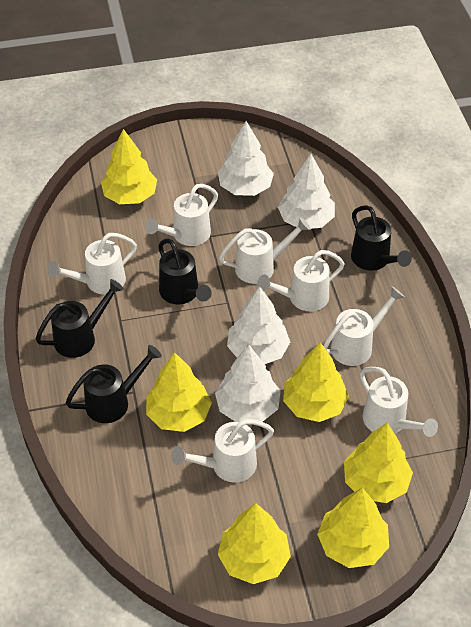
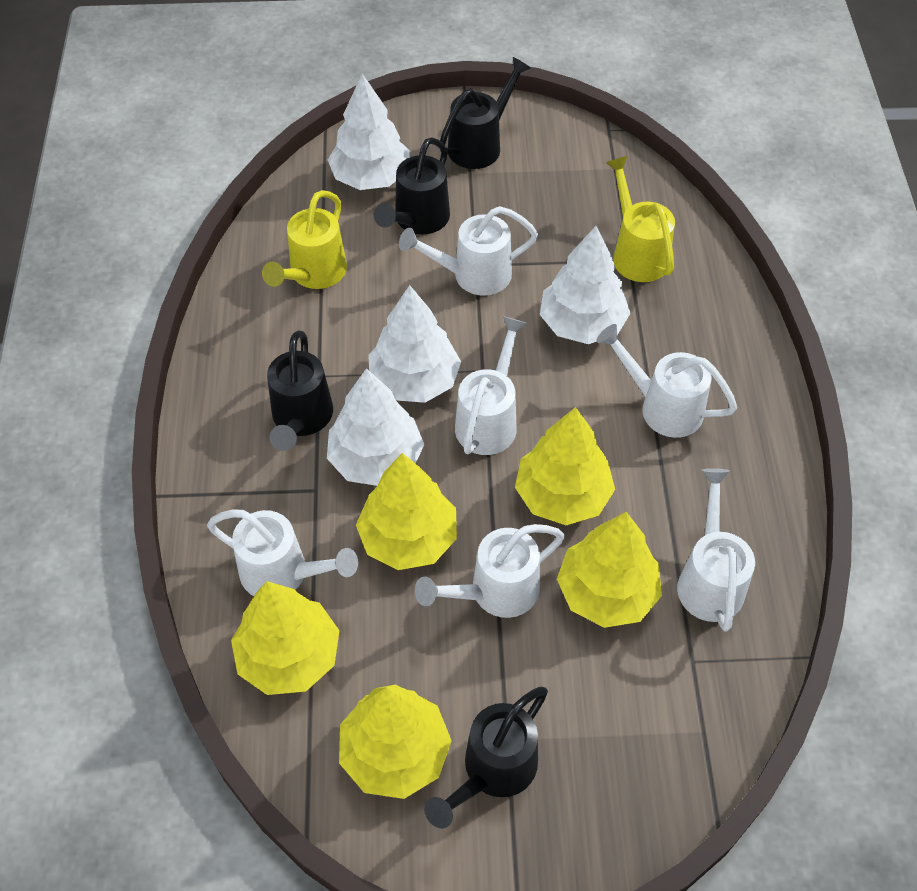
white watering can: [48,233,137,295] [145,184,218,246] [171,419,274,483] [219,217,311,284] [257,250,345,311] [323,286,405,366] [360,367,438,437] = 7 -> [207,510,358,596] [399,206,538,296] [415,524,565,618] [455,316,527,455] [596,324,737,438] [677,468,755,631] = 6
yellow tree: [101,129,157,204] [146,352,212,432] [218,503,291,584] [283,342,349,422] [317,488,389,568] [344,423,413,503] = 6 -> [231,581,340,695] [339,684,452,799] [356,453,457,570] [515,407,615,525] [557,512,662,628] = 5
yellow watering can: none = 0 -> [262,190,347,289] [605,156,675,282] = 2

